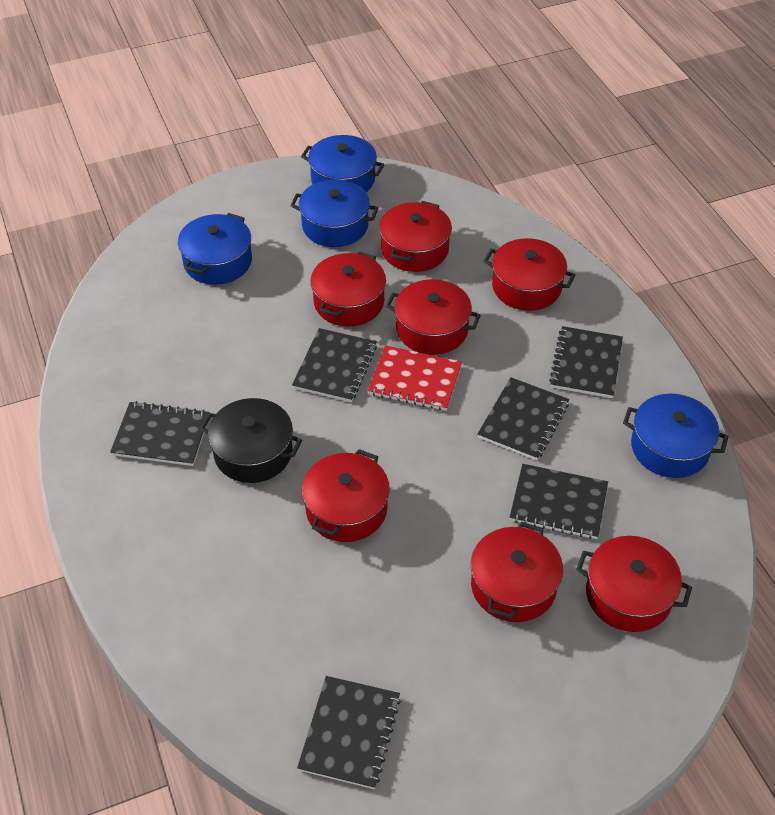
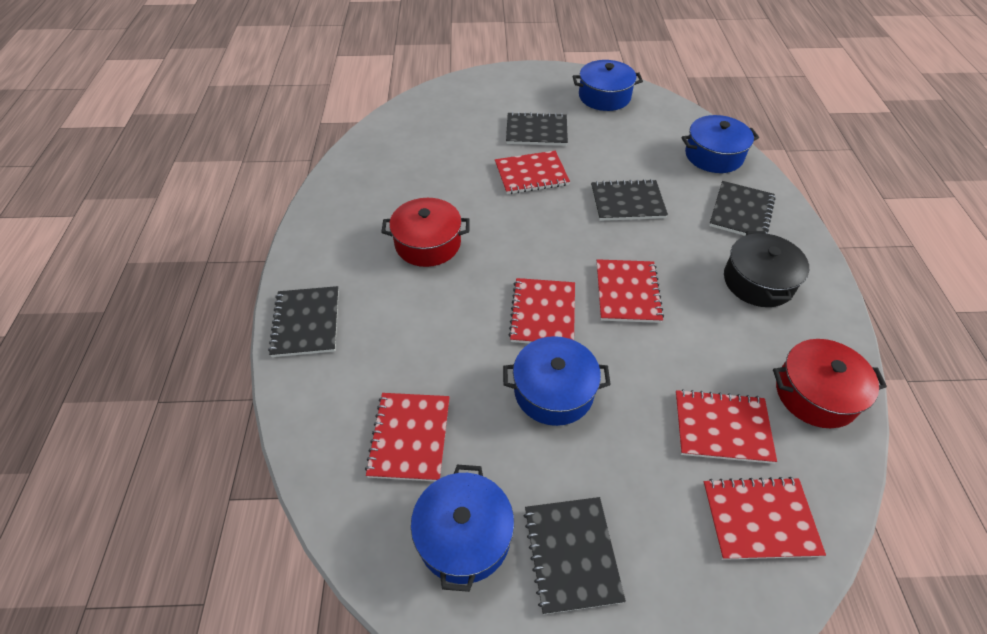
black notebook: [110,401,210,466] [292,328,377,402] [297,676,401,789] [477,377,569,460] [510,464,608,539] [549,326,623,398] = 6 -> [268,286,339,357] [506,112,568,146] [524,497,626,615] [591,179,668,221] [709,181,776,236] = 5
red notebook: [368,345,462,411] = 1 -> [365,393,450,481] [495,151,570,194] [509,278,575,343] [596,259,664,323] [675,389,777,464] [703,477,826,560] = 6
red pot: [302,449,390,542] [310,251,386,327] [379,201,452,272] [386,279,481,355] [471,522,563,622] [484,238,575,311] [576,536,692,632] = 7 -> [381,198,470,267] [773,339,887,428] = 2

